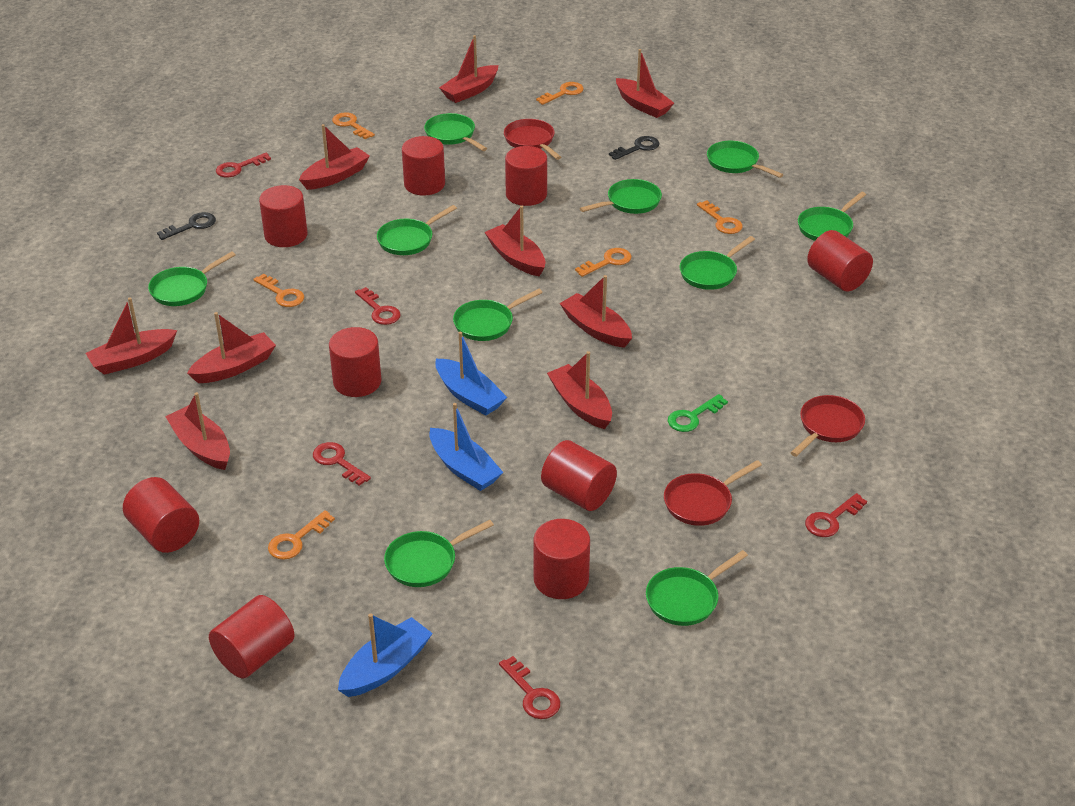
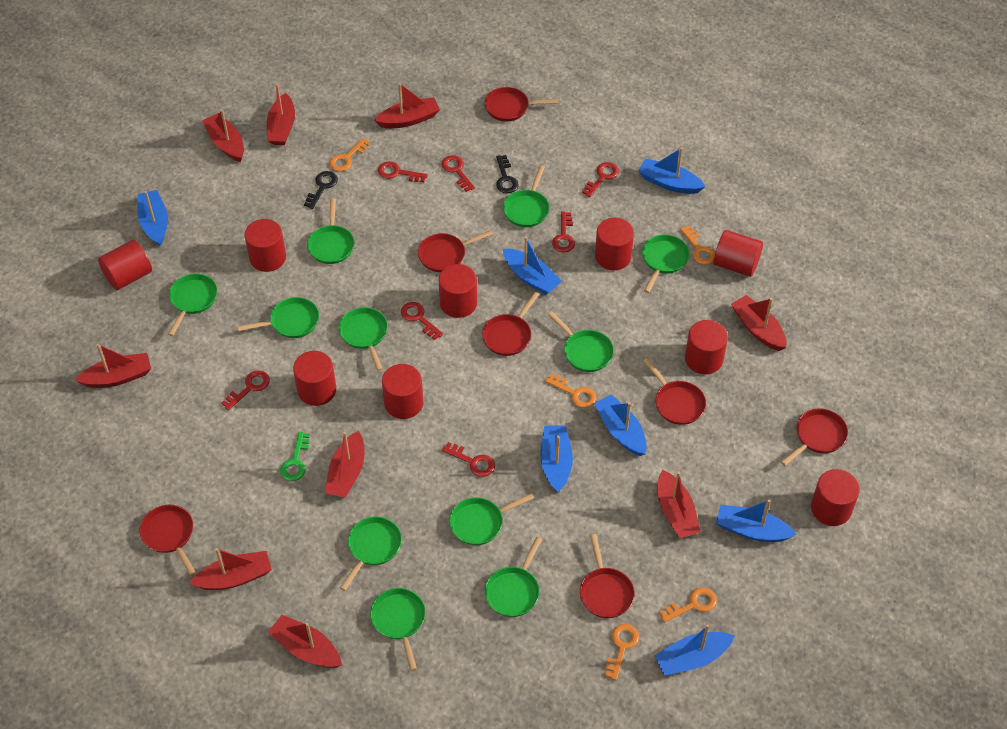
blue boat: [338,613,433,697] [429,403,504,491] [435,332,507,416] = 3 -> [138,190,168,246] [503,236,562,295] [540,425,573,493] [594,394,647,456] [638,147,705,194] [654,624,735,676] [716,499,797,542] = 7
green pan: [148,252,236,306] [377,205,457,255] [384,520,494,587] [424,113,487,151] [453,289,543,341] [580,179,662,214] [646,550,748,626] [680,236,755,290] [707,141,783,178] [798,192,866,241] = 10 -> [168,274,217,336] [237,297,319,338] [307,199,354,264] [339,307,388,371] [340,517,402,591] [370,588,426,671] [449,493,534,545] [485,537,542,617] [503,165,549,227] [548,311,614,372] [642,234,690,293] = 11
orange key: [253,274,304,307] [268,510,335,560] [332,112,375,139] [536,82,584,105] [575,248,632,277] [697,200,743,234] = 6 -> [330,138,370,171] [545,373,596,408] [605,624,639,680] [659,587,717,623] [680,225,715,265] = 5
red key: [216,153,271,177] [313,442,371,486] [355,287,401,325] [499,656,560,719] [805,493,867,537] = 5 -> [222,371,270,410] [378,161,428,182] [401,302,443,340] [442,155,475,192] [442,442,495,477] [552,212,575,252] [582,162,619,197] = 7
red pan: [504,119,561,160] [664,460,762,526] [790,395,865,457] = 3 -> [140,505,196,576] [418,230,493,272] [482,292,539,356] [484,87,558,122] [580,534,635,618] [643,358,706,425] [781,409,848,466] = 7

